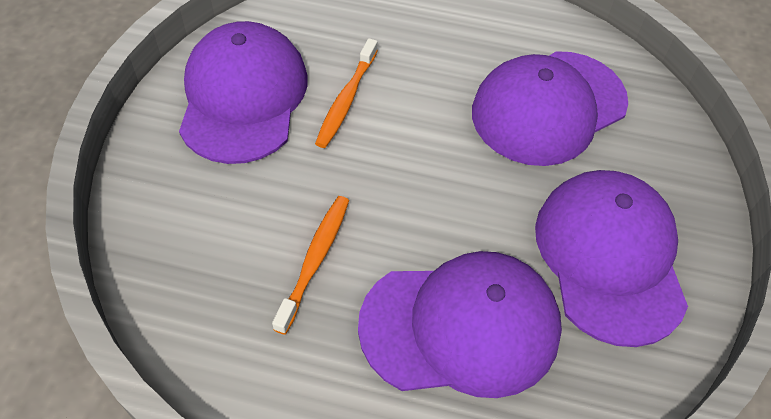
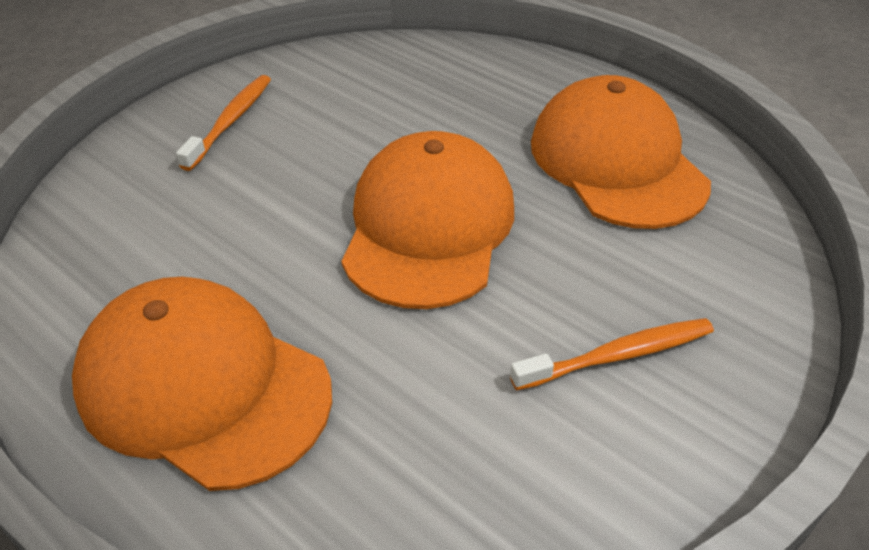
orange cap: none = 0 -> [72,277,332,491] [341,131,514,309] [531,75,711,229] = 3
purple cap: [179,21,308,164] [358,251,562,398] [472,51,628,166] [535,170,688,347] = 4 -> none = 0

